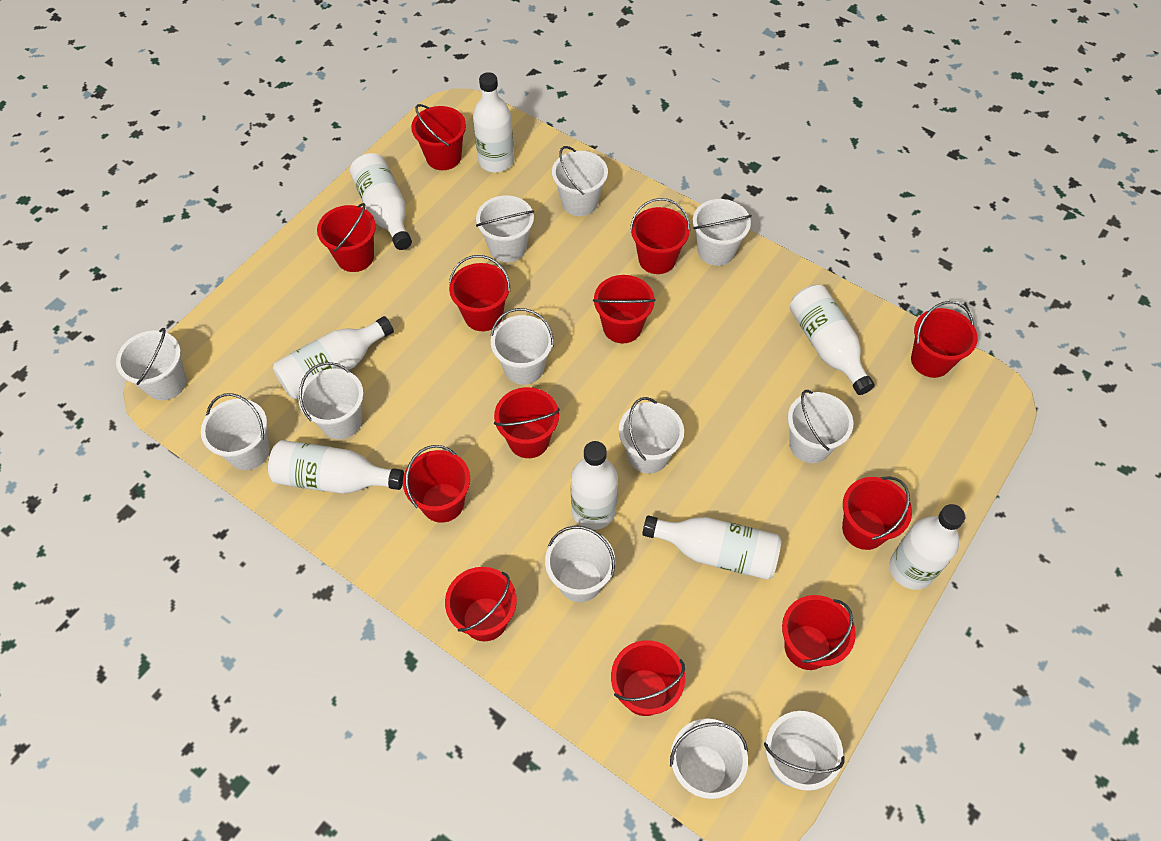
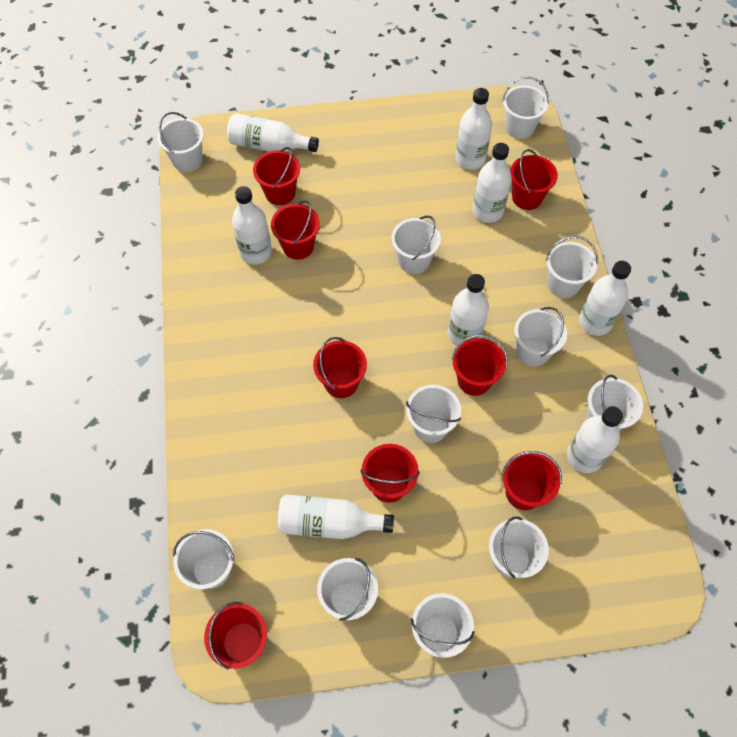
red bucket: [317,203,376,272] [403,445,470,523] [411,104,466,170] [445,567,517,641] [449,255,510,331] [494,387,560,458] [593,275,656,343] [611,640,685,716] [630,198,690,274] [782,595,856,670] [842,476,912,550] [911,301,978,378] = 12 -> [204,602,267,670] [253,147,300,205] [271,200,320,260] [313,337,367,398] [360,444,420,503] [452,335,507,396] [502,451,562,510] [510,149,558,210] = 8
white bucket: [116,328,187,400] [201,393,270,470] [299,362,364,439] [476,196,534,262] [490,308,554,385] [545,526,615,602] [552,146,608,216] [619,397,684,474] [670,719,748,799] [693,199,752,266] [764,711,845,791] [788,390,853,463] = 12 -> [157,112,204,172] [173,529,235,589] [317,558,378,621] [391,215,441,274] [406,385,461,443] [411,593,475,658] [489,517,549,579] [502,77,549,139] [514,307,567,366] [546,236,598,298] [586,375,643,431] = 11

